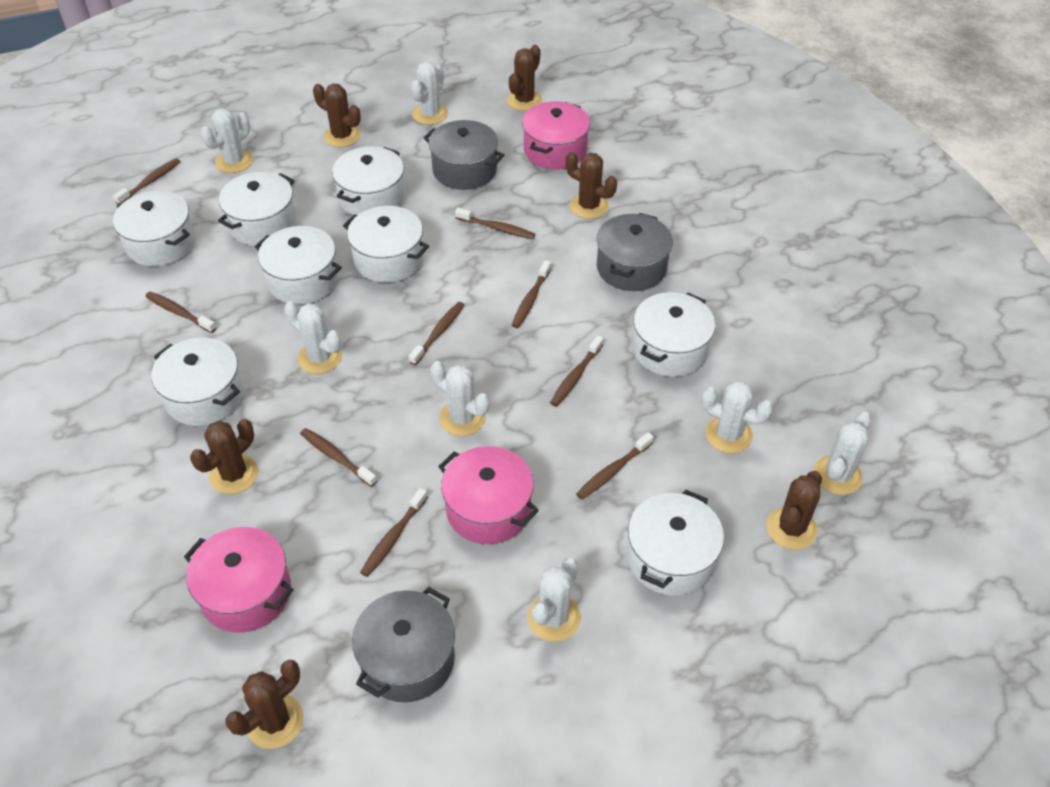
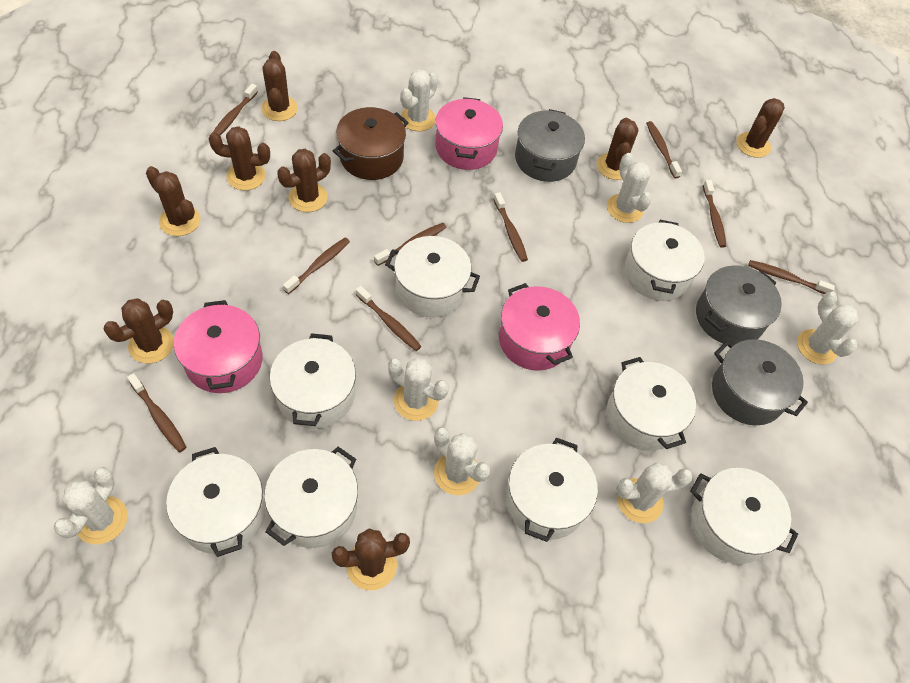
brown cactus: [190,419,258,494] [225,660,303,749] [313,84,361,147] [507,45,542,111] [566,152,617,219] [766,471,822,550] = 6 -> [103,298,174,363] [146,166,200,236] [209,126,270,190] [261,51,298,121] [277,149,331,212] [332,528,410,590] [597,118,638,180] [736,98,785,158] = 8
brown pot: none = 0 -> [333,107,409,180] = 1

